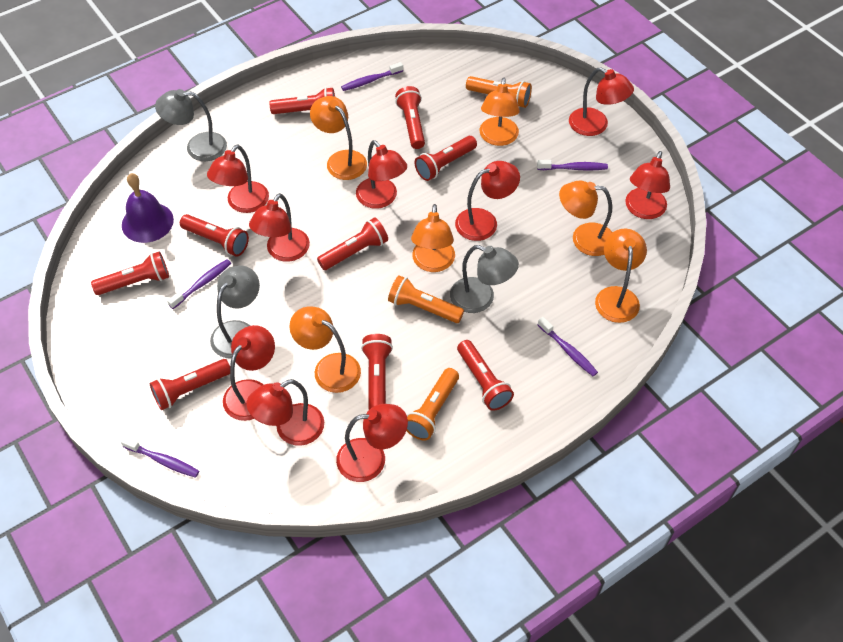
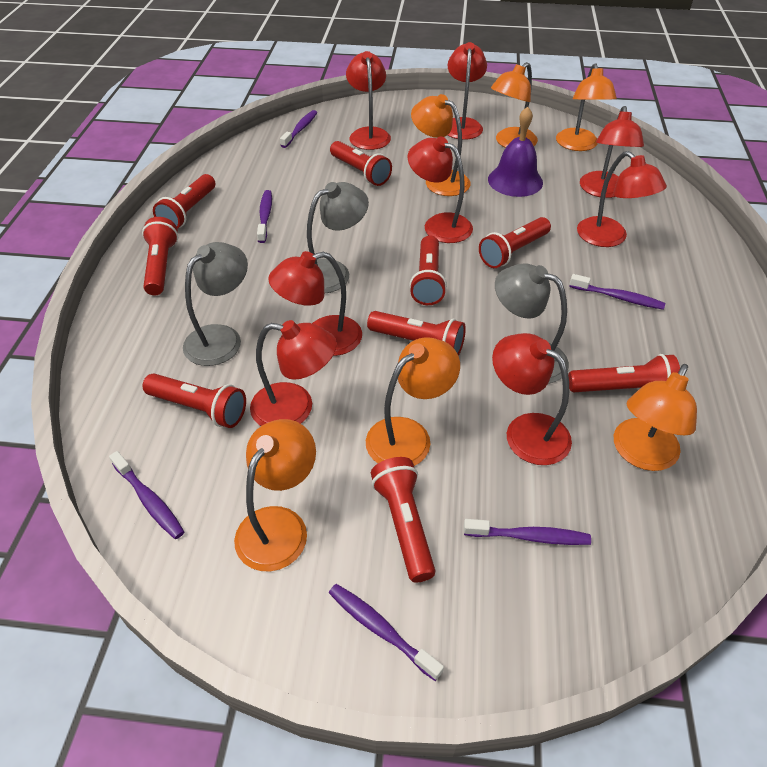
orange flashlight: [388,275,464,323] [406,368,459,441] [466,76,532,108] = 3 -> none = 0
purple toothbrush: [121,437,199,478] [167,259,231,309] [341,62,403,91] [537,160,608,170] [538,317,598,376] = 5 -> [109,451,184,539] [257,190,272,243] [280,110,317,148] [329,584,444,681] [464,519,591,545] [569,274,665,310] = 6
red lamp: [207,145,269,213] [223,325,275,421] [246,379,324,446] [249,193,310,262] [336,404,408,482] [356,140,407,209] [455,161,520,241] [569,67,634,136] [625,151,670,219] = 9 -> [250,320,337,426] [268,251,362,356] [346,51,391,150] [408,136,473,243] [448,42,487,140] [492,333,572,465] [577,151,667,247] [580,106,644,198] = 8

